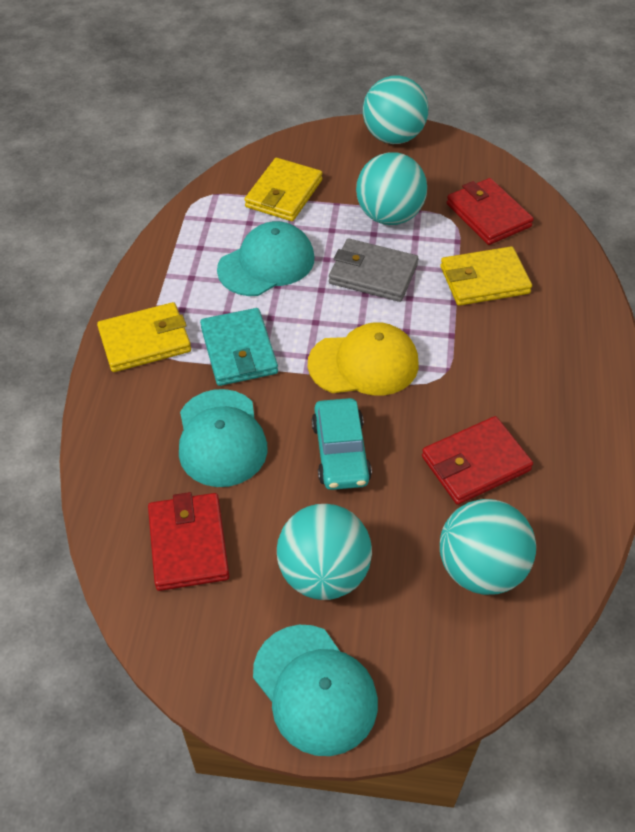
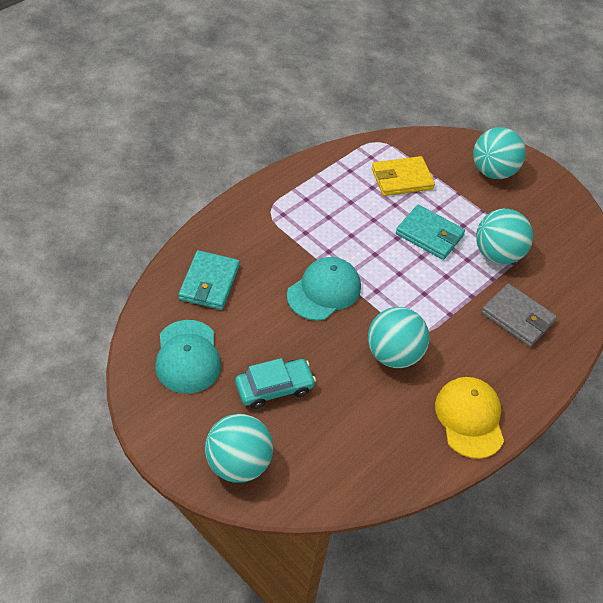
red wallet: [148,492,229,591] [422,416,533,505] [447,178,534,245] = 3 -> none = 0
turquoise cap: [179,389,268,487] [217,221,314,296] [253,625,378,756] = 3 -> [155,320,221,394] [287,257,361,321] = 2
turquoise wallet: [200,308,278,386] = 1 -> [178,250,240,310] [396,205,465,260] = 2
yellow wallet: [97,302,191,372] [244,158,322,221] [440,246,532,306] = 3 -> [372,156,435,196] = 1

